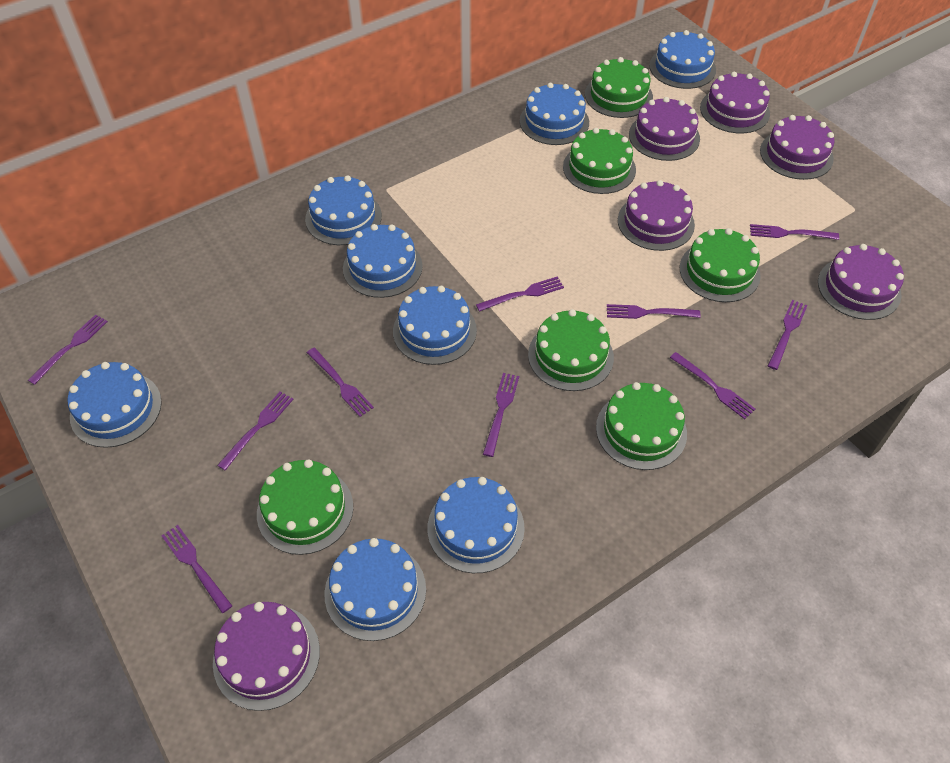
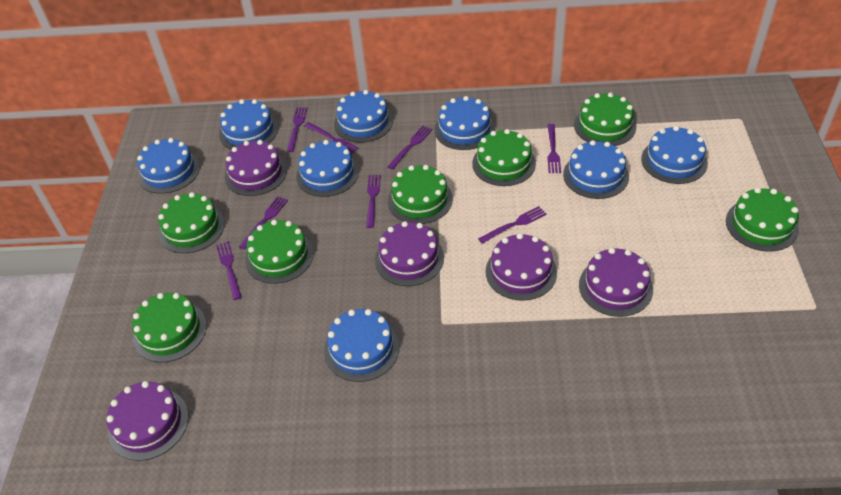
green cake: [257,459,353,555] [528,309,614,391] [563,128,636,194] [585,57,653,118] [596,382,687,470] [680,228,761,302] = 6 -> [132,293,207,363] [158,192,225,253] [245,220,314,284] [388,165,453,224] [472,129,536,186] [574,92,636,146] [726,188,799,252] = 7
purple cake: [213,602,320,711] [618,180,695,251] [629,97,700,161] [700,72,770,134] [760,115,835,180] [818,244,904,320] = 6 -> [106,381,189,461] [225,140,287,196] [375,221,444,286] [485,233,557,301] [579,248,653,317] = 5
purple fork: [28,314,108,385] [162,525,232,613] [217,392,294,471] [307,348,374,417] [476,276,564,312] [483,373,519,457] [607,304,701,319] [670,352,755,419] [750,224,839,240] [768,300,808,370] = 10 -> [216,241,242,300] [239,196,288,249] [287,107,308,152] [304,122,359,155] [366,175,381,228] [387,126,432,170] [478,206,547,244] [547,124,561,173] = 8

